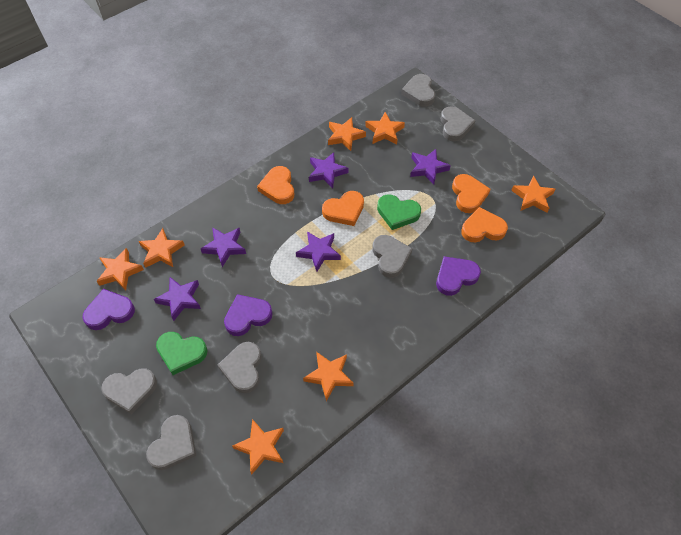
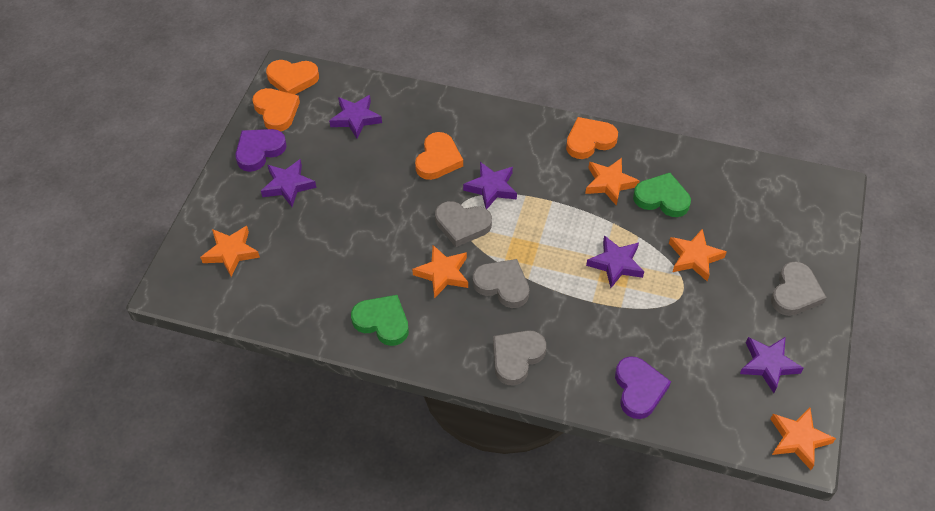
grey heart: [101,368,157,414] [146,415,196,470] [218,342,262,393] [372,235,413,278] [401,74,435,107] [440,106,476,141] = 6 -> [435,201,492,247] [473,259,529,308] [493,330,546,386] [771,262,827,316] = 4
orange star: [96,248,144,291] [138,228,185,268] [232,419,284,474] [303,352,354,401] [328,117,366,151] [365,112,405,145] [511,175,555,213] = 7 -> [200,226,260,277] [412,245,468,299] [585,158,640,206] [669,229,727,281] [771,408,836,470] = 5
purple heart: [83,289,135,330] [224,294,273,336] [436,256,481,296] = 3 -> [235,129,287,172] [615,356,671,419] = 2

